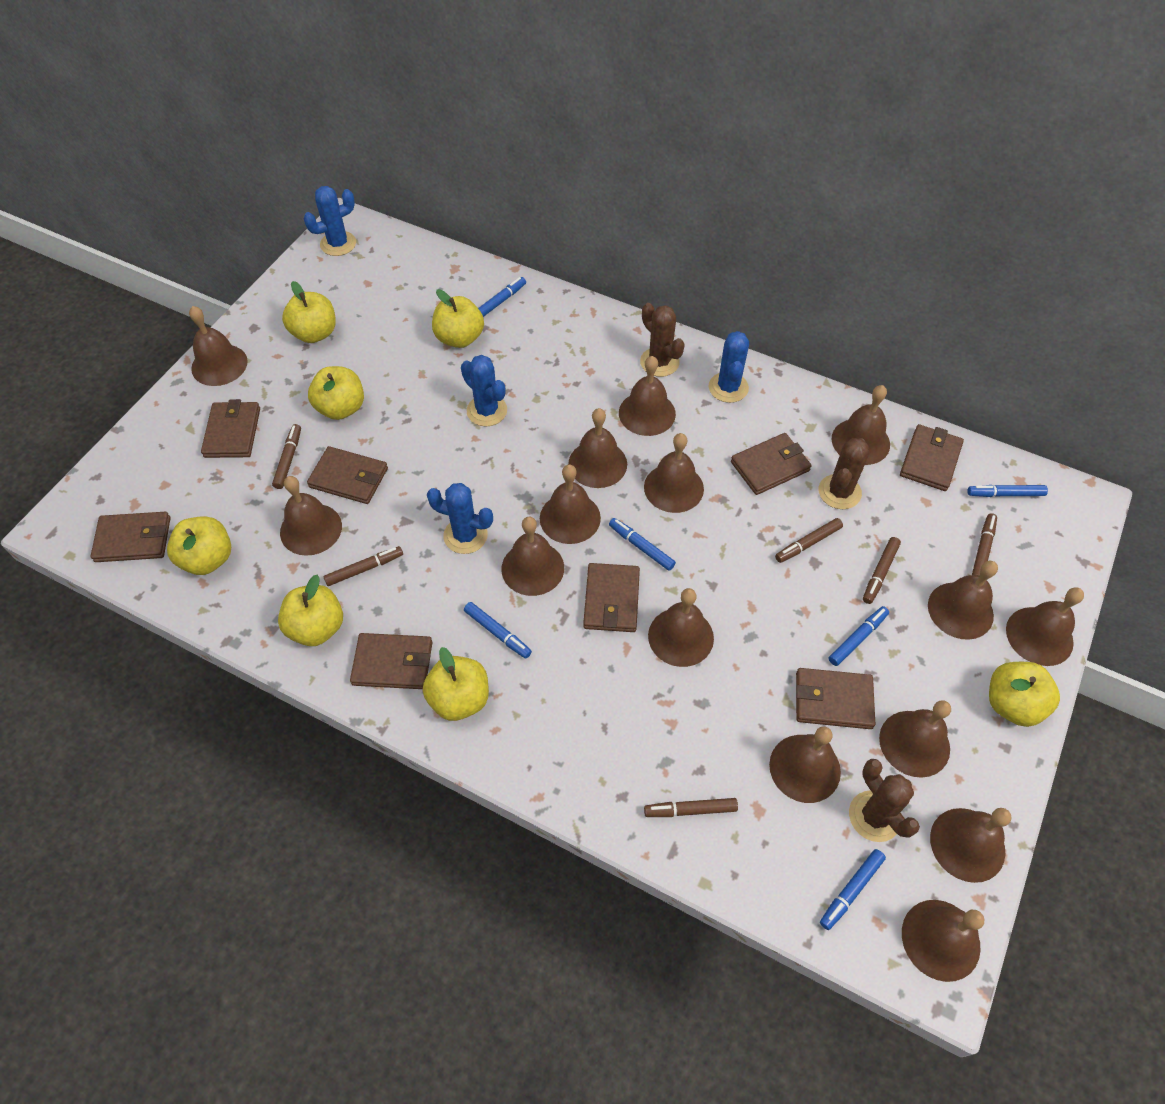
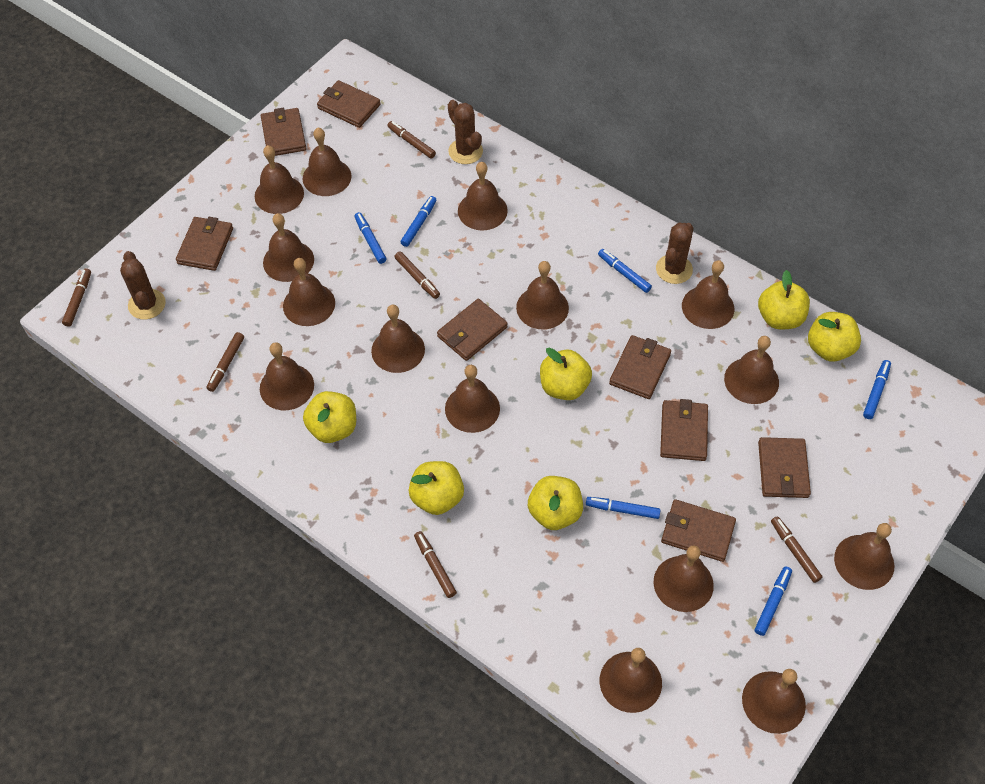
blue cactus: [304,186,356,256] [427,483,493,554] [461,355,507,426] [709,331,749,403] = 4 -> none = 0
yellow apple: [167,516,231,575] [278,575,343,646] [282,281,336,343] [308,366,364,420] [423,647,489,721] [432,289,484,348] [989,662,1060,727] = 7 -> [303,391,356,443] [409,461,464,515] [528,476,583,530] [540,347,592,400] [758,270,810,329] [808,312,861,362] = 6

